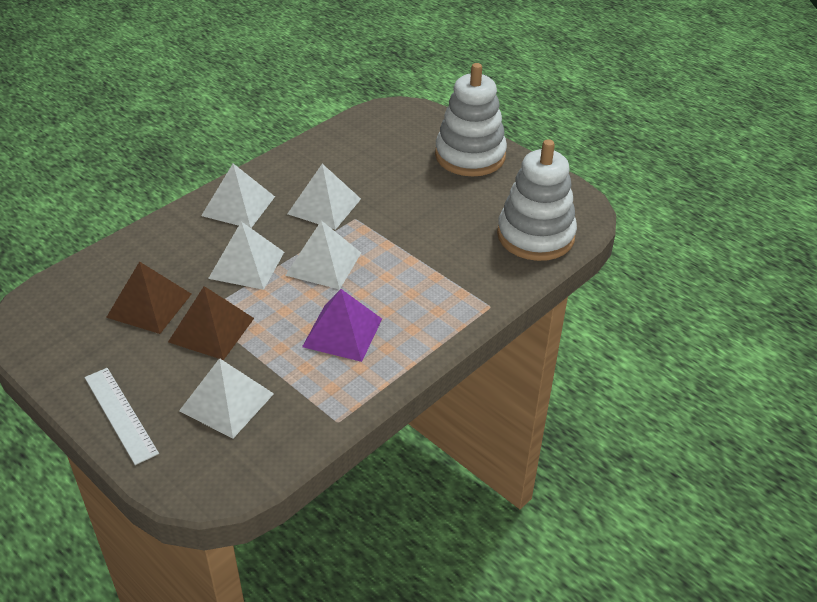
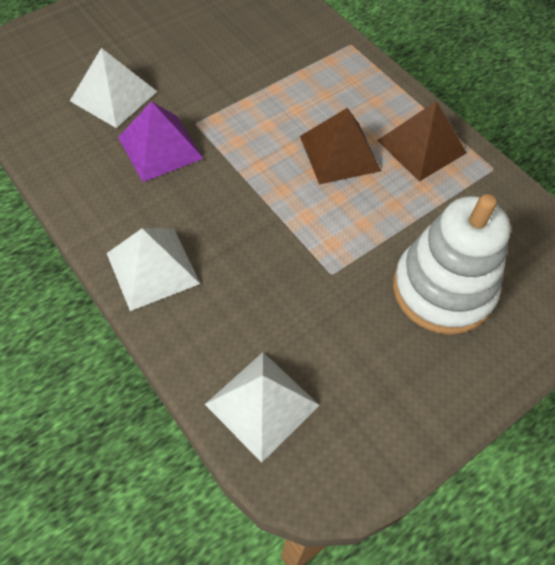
white pyramid: [179,358,274,439] [201,164,275,228] [208,222,284,290] [285,220,361,289] [287,164,361,230] = 5 -> [70,48,158,128] [107,228,200,311] [205,352,320,463] = 3
white ruler: [85,368,159,465] = 1 -> none = 0
white stacking toy: [435,63,507,176] [497,139,577,261] = 2 -> [393,194,511,335] = 1

